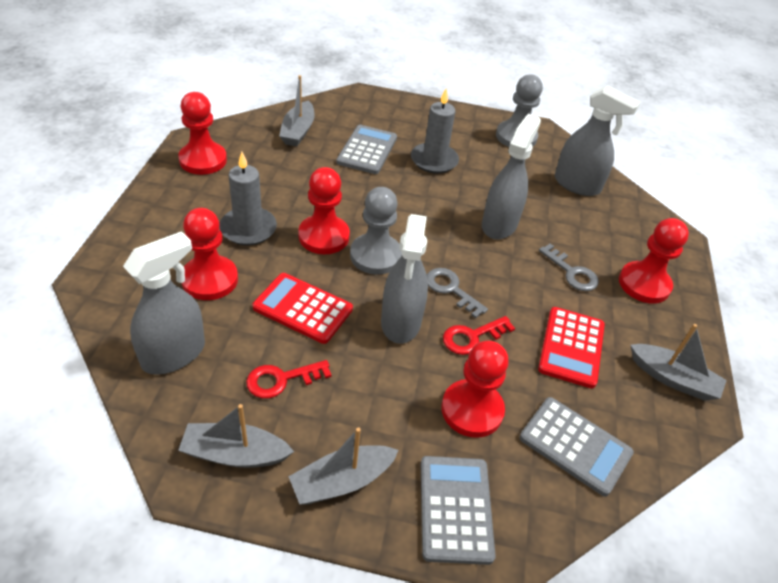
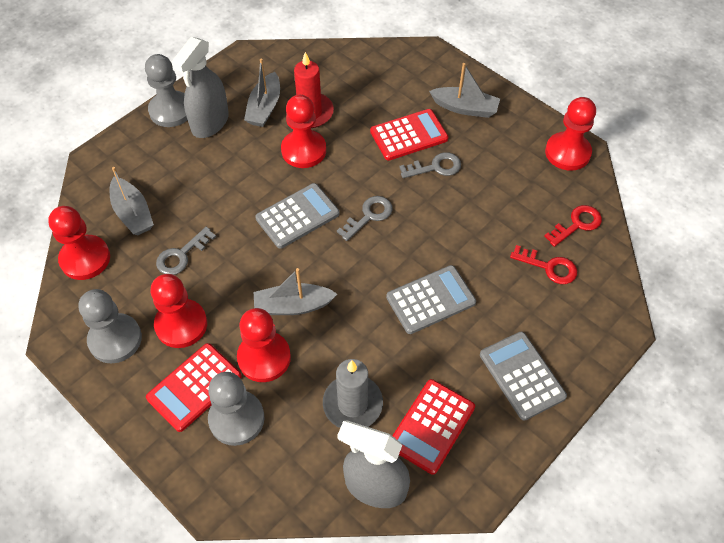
grey candle: [220,152,277,246] [411,88,459,174] = 2 -> [323,359,383,428] = 1
grey key: [427,268,488,318] [539,244,599,291] = 2 -> [156,227,216,275] [337,196,393,241] [399,152,461,178] = 3
grey pawn: [350,187,402,275] [496,74,543,147] = 2 -> [78,289,142,364] [145,54,187,127] [208,372,265,446] = 3
grey spray bottle: [123,231,205,375] [381,214,428,344] [482,114,541,240] [555,85,641,196] = 4 -> [171,37,229,138] [337,420,410,508] = 2
red calculator: [252,273,353,344] [538,307,605,388] = 2 -> [146,343,242,432] [370,109,448,161] [392,379,475,475] = 3
red candle: none = 0 -> [286,52,334,128] = 1

